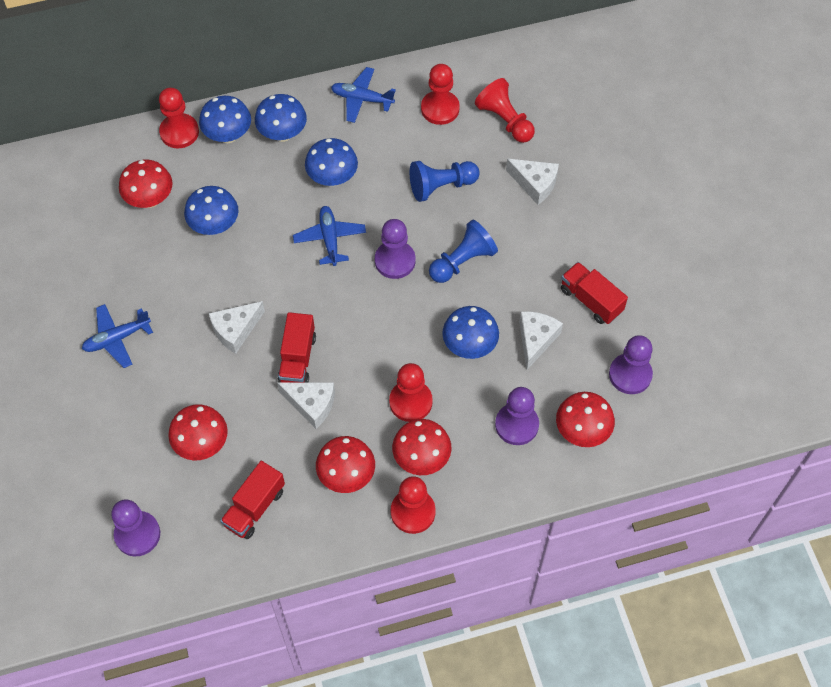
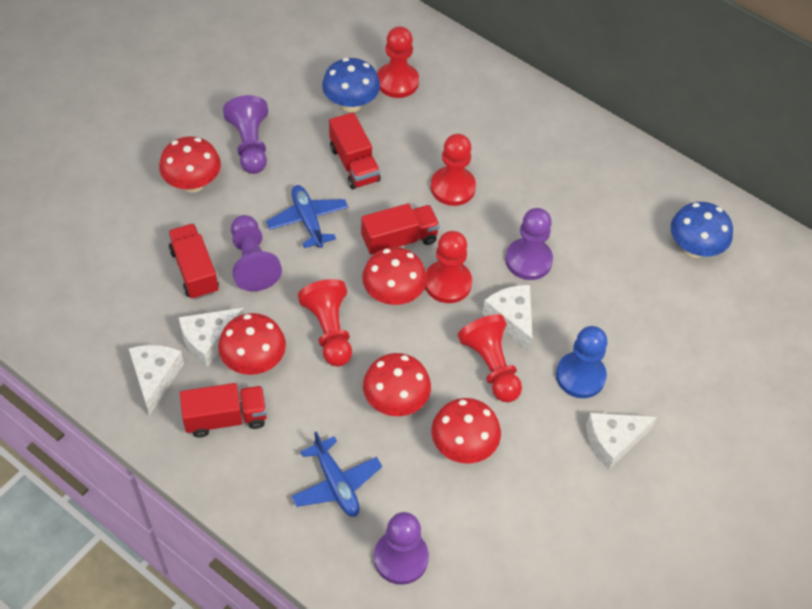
blue mushroom: [184,186,238,235] [199,96,251,143] [255,94,307,142] [305,138,358,186] [442,306,499,359] = 5 -> [322,58,380,112] [671,202,733,258] = 2
blue pawn: [410,161,480,202] [429,220,498,283] = 2 -> [556,326,608,398] = 1
blue plane: [82,304,153,368] [293,206,366,266] [331,67,396,123] = 3 -> [266,185,348,248] [291,431,382,517] = 2
red truck: [220,461,285,539] [278,312,316,382] [561,262,628,324] = 3 -> [168,223,219,300] [180,383,267,438] [329,112,381,189] [361,203,440,254] = 4

